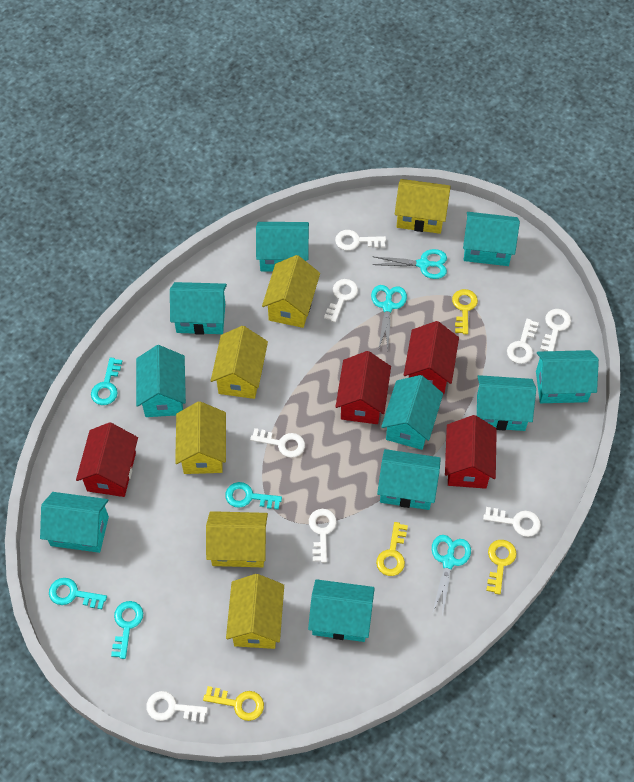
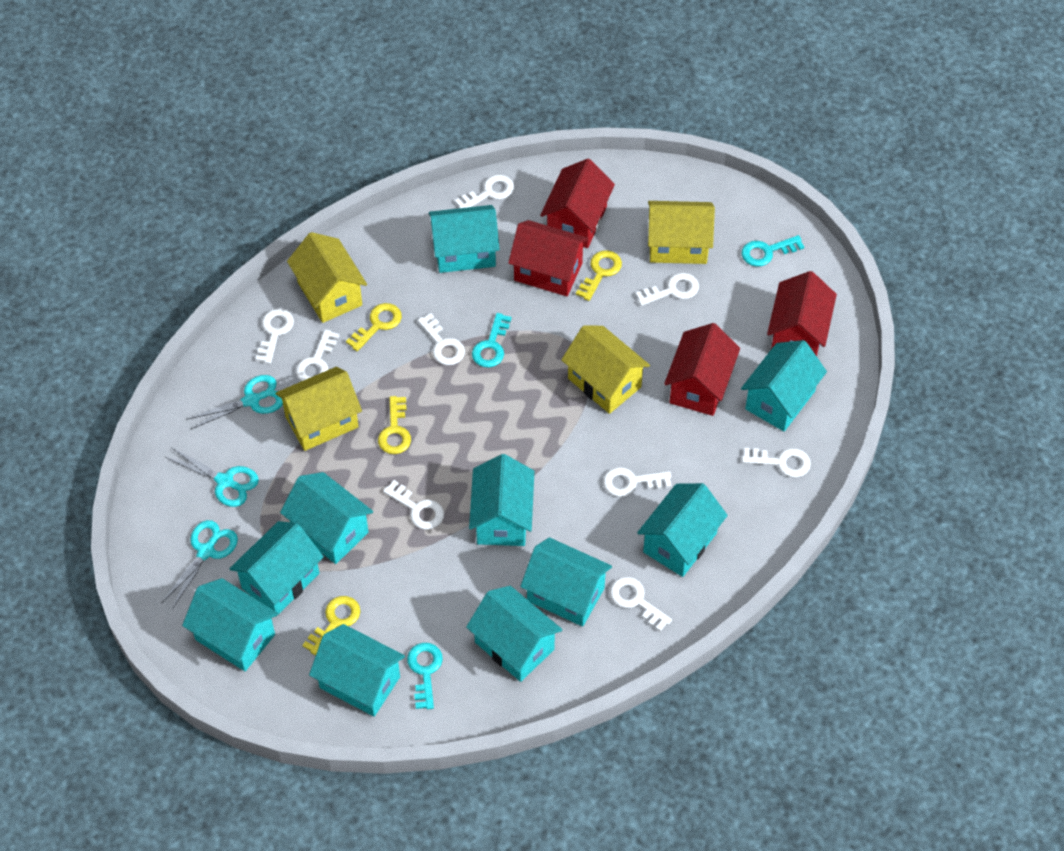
turquoise key: [49,578,107,609] [91,358,122,405] [111,601,143,659] [225,482,282,510] = 4 -> [407,643,443,709] [472,313,512,368] [742,235,804,267] = 3
white key: [146,691,208,722] [250,428,305,458] [309,509,337,563] [324,279,358,322] [335,230,386,251] [483,507,541,537] [507,319,539,364] [540,309,571,351] = 8 -> [255,309,294,364] [296,329,340,381] [383,480,444,530] [417,313,465,365] [455,175,514,208] [603,467,672,497] [610,577,672,631] [636,273,699,306] [742,448,811,477] = 9
yellow house: [175,401,226,474] [206,511,268,567] [211,326,268,399] [226,574,284,649] [262,255,320,328] [395,179,451,234] = 6 -> [276,367,362,451] [287,232,367,323] [561,325,650,414] [648,201,715,264] = 4

